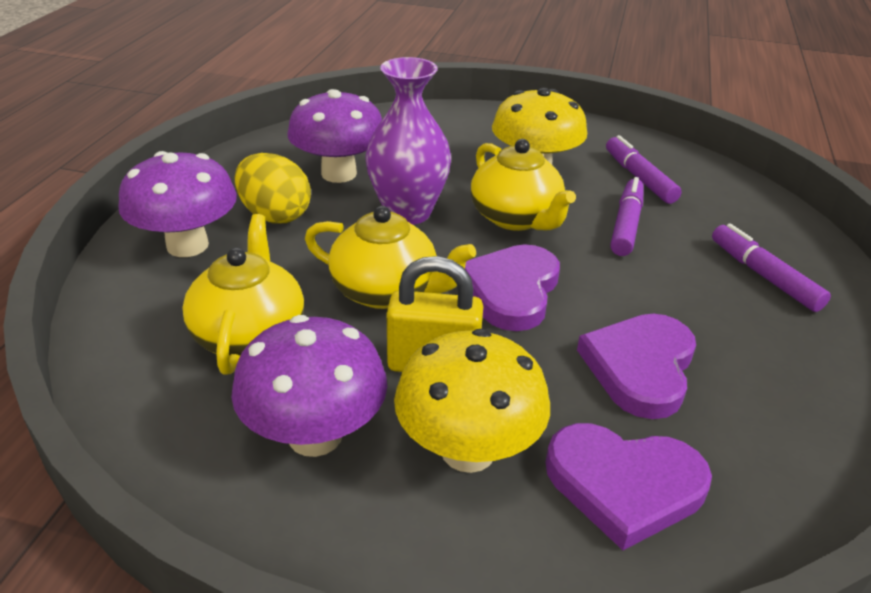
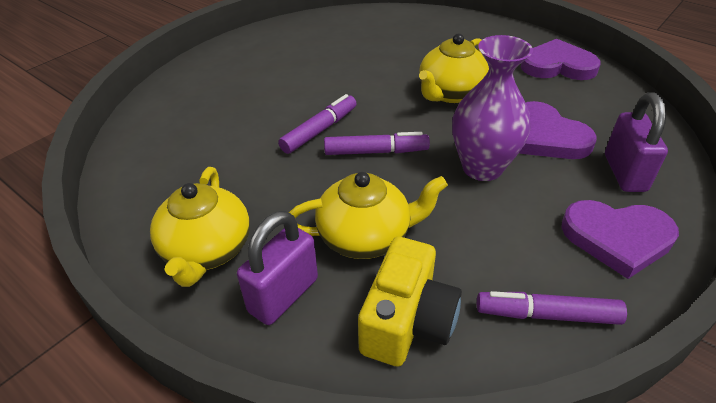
purple mushroom: [118,151,237,257] [231,315,387,457] [288,89,382,183] = 3 -> none = 0
purple padlock: none = 0 -> [237,211,318,325] [605,92,668,192] = 2
yellow camera: none = 0 -> [358,237,462,367] = 1
yellow egg: [234,153,311,223] = 1 -> none = 0
yellow mushroom: [394,329,550,473] [492,88,587,164] = 2 -> none = 0
yellow padlock: [387,256,483,372] = 1 -> none = 0

